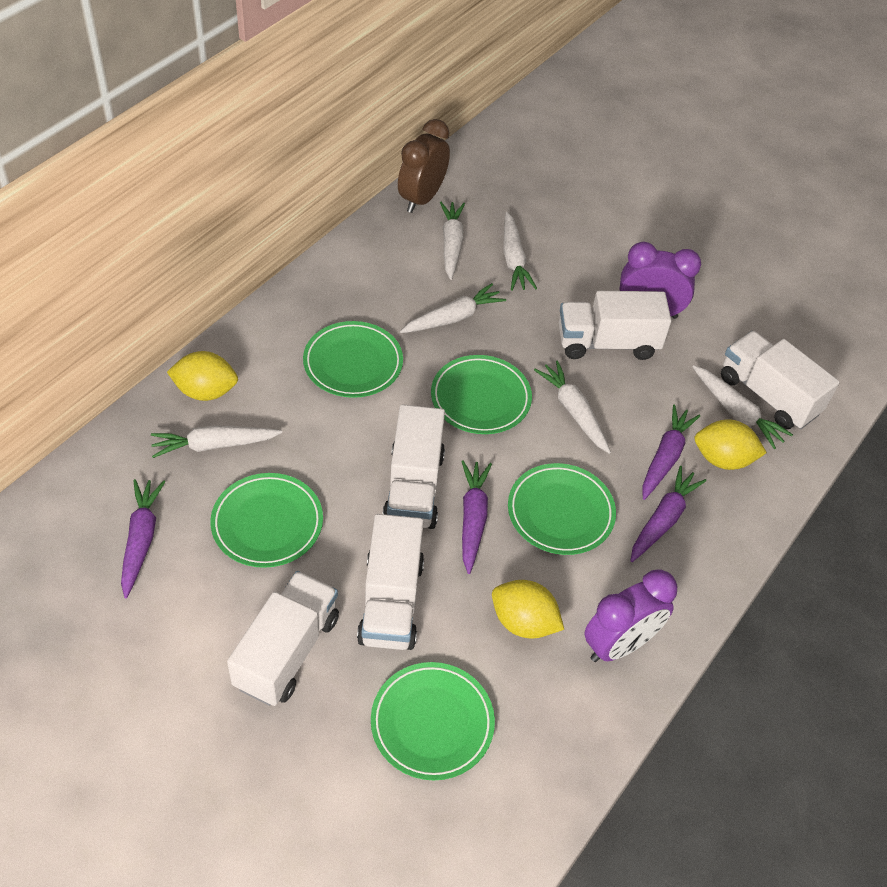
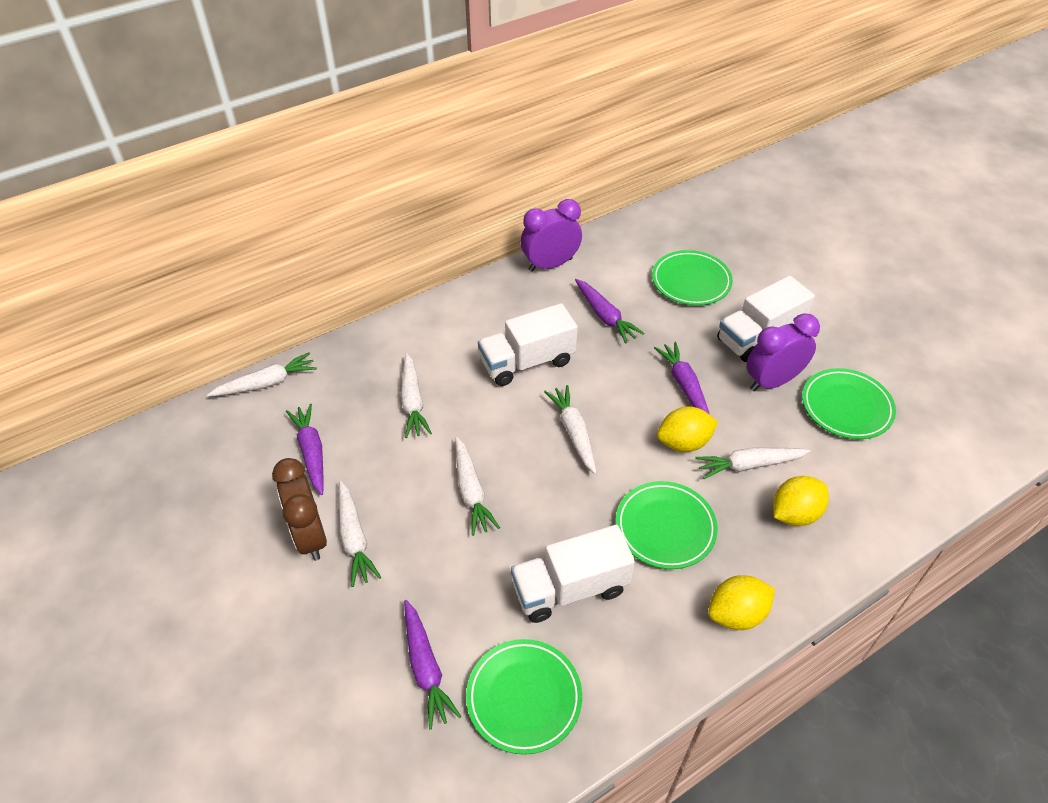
green plate: [210,473,323,568] [303,321,403,398] [371,662,495,780] [431,355,532,434] [508,463,616,555] = 5 -> [466,639,582,755] [616,481,718,569] [652,250,733,305] [802,368,896,439] = 4
white truck: [227,571,339,706] [357,514,424,650] [383,404,445,529] [559,291,671,360] [721,331,840,430] = 5 -> [478,303,578,386] [511,525,635,623] [717,276,815,362] = 3

